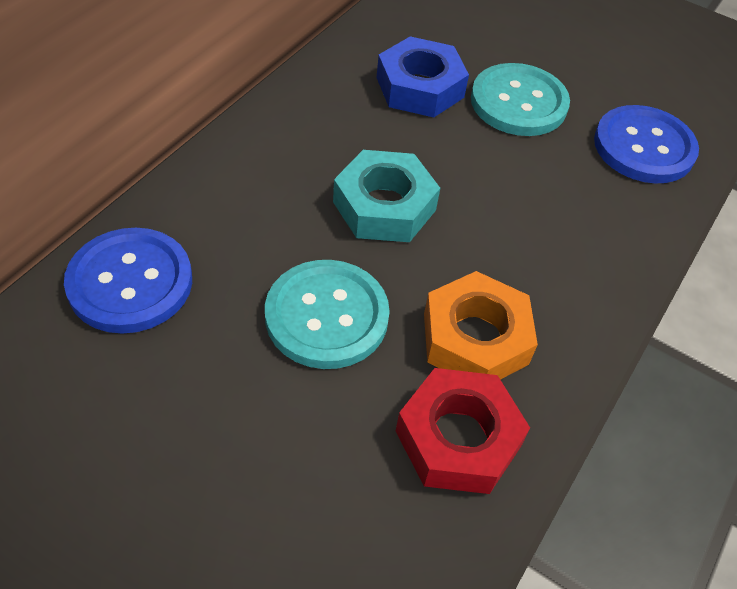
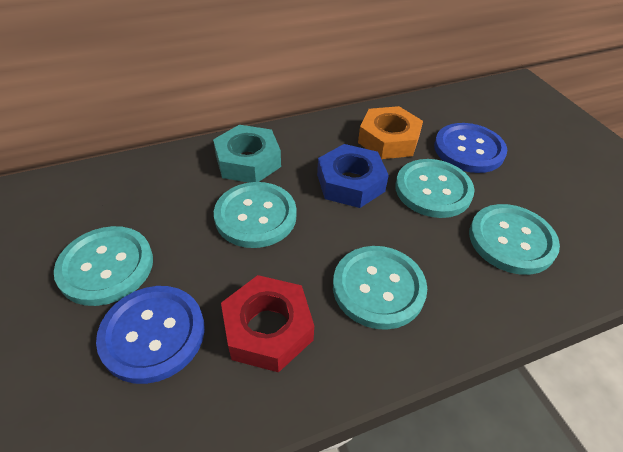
turquoise button: [265,260,390,369] [471,63,570,136] = 2 -> [54,226,153,306] [214,182,297,248] [333,246,427,330] [395,159,475,218] [469,204,560,275] = 5

